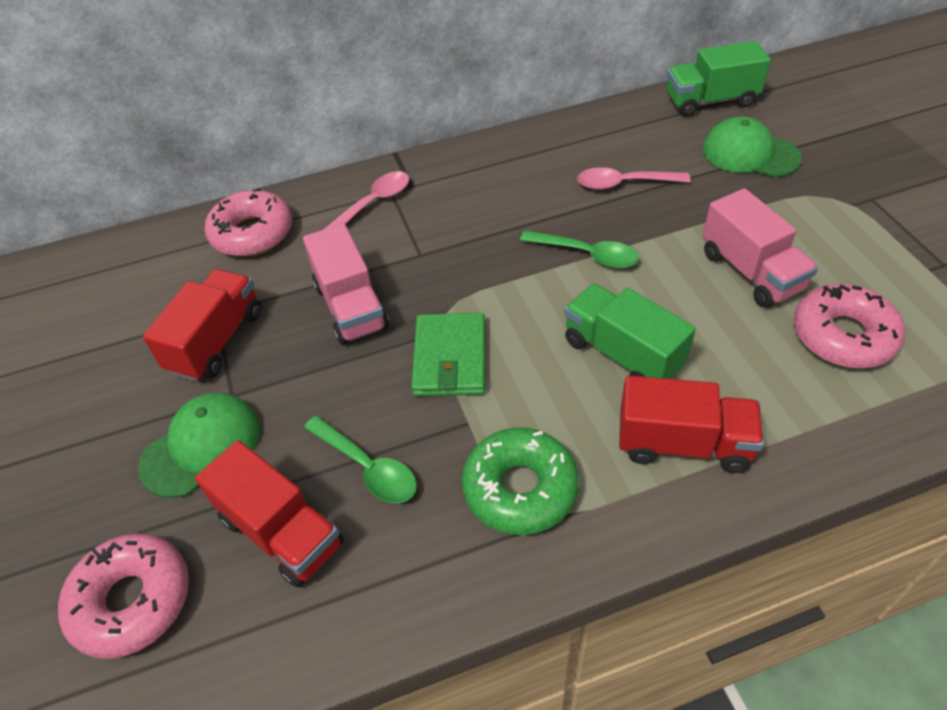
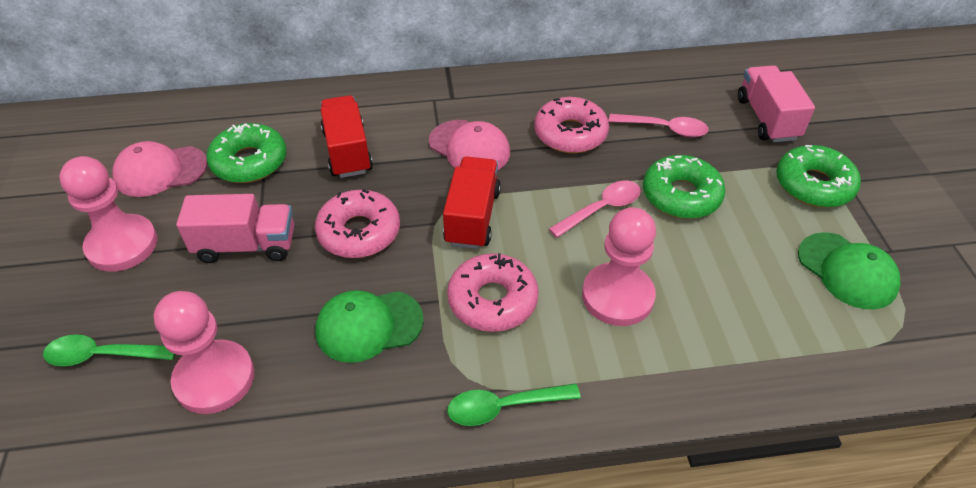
green donut: [462,427,579,535] = 1 -> [206,123,286,183] [643,155,726,219] [776,145,861,208] = 3
green truck: [564,283,696,379] [667,41,771,117] = 2 -> none = 0
green wallet: [411,313,485,396] = 1 -> none = 0
pink cap: none = 0 -> [112,141,208,197] [429,120,510,170] = 2
pink pawn: none = 0 -> [59,156,157,272] [154,291,254,414] [582,207,656,326] = 3
red truck: [143,269,261,381] [195,440,344,587] [619,376,764,473] = 3 -> [320,95,373,178] [443,157,501,249] = 2

